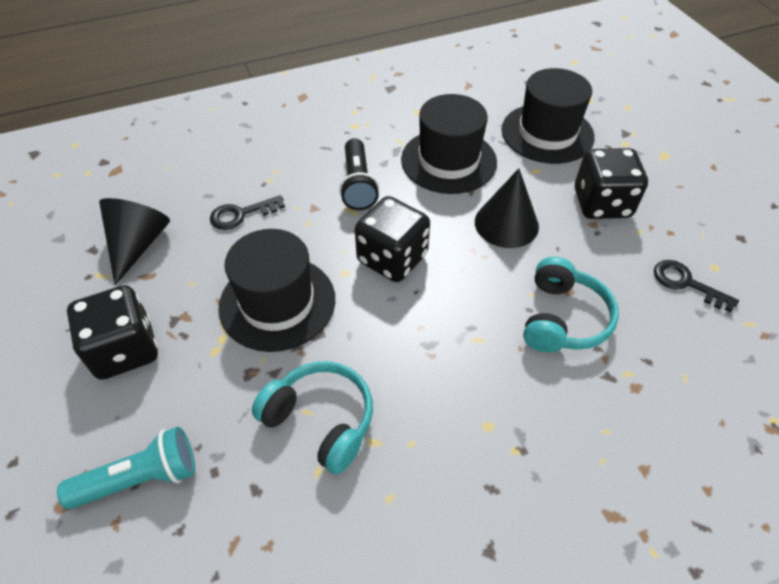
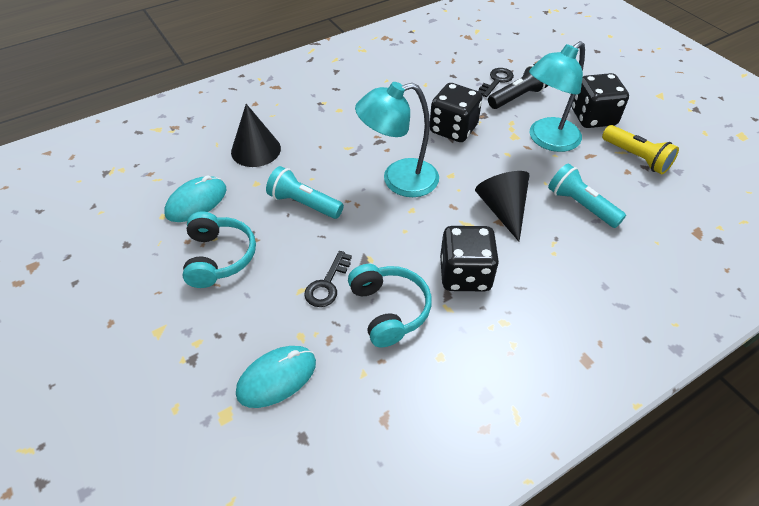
black hat: [218,229,335,352] [401,94,497,194] [502,68,595,164] = 3 -> none = 0
turquoise flashlight: [57,427,195,509] = 1 -> [266,166,344,219] [548,163,626,228] = 2
turquoise lamp: none = 0 -> [355,82,439,197] [529,41,585,152] = 2
turquoise mouse: none = 0 -> [164,175,226,222] [236,346,316,408] = 2
yellow flashlight: none = 0 -> [602,125,679,174] = 1

